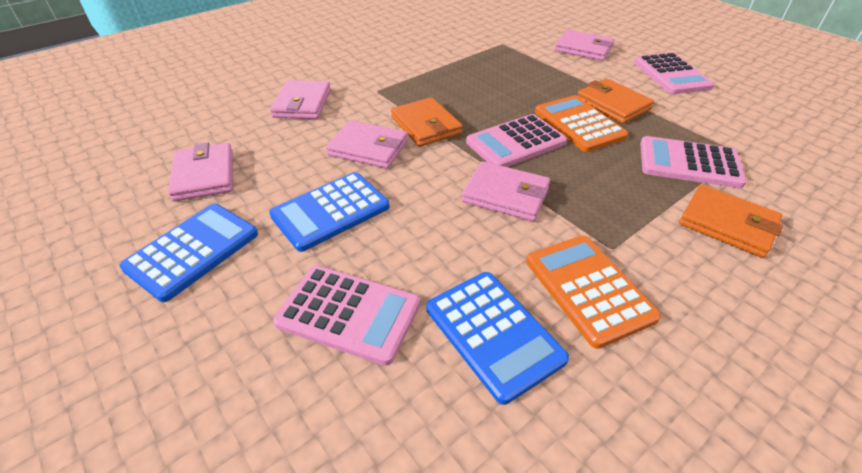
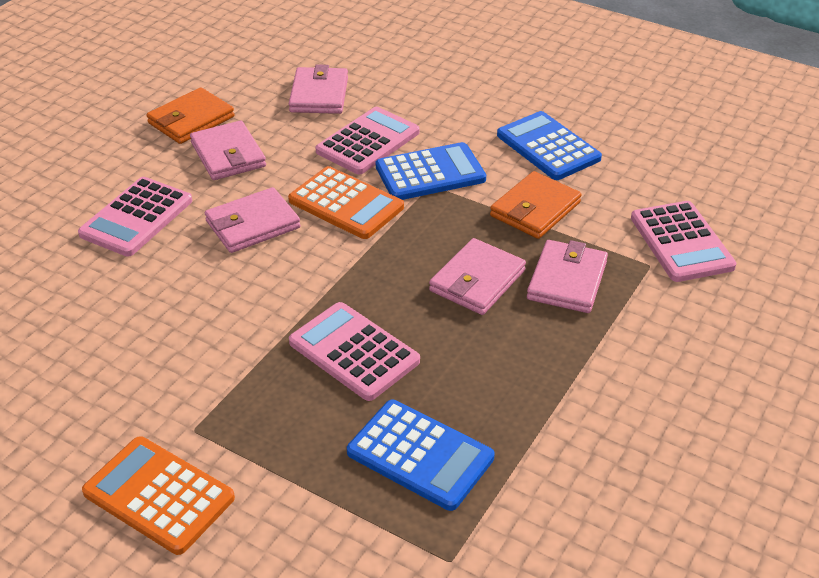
orange wallet: [391,97,463,147] [578,78,654,123] [679,185,783,258] = 3 -> [146,87,234,144] [490,171,582,239] = 2

